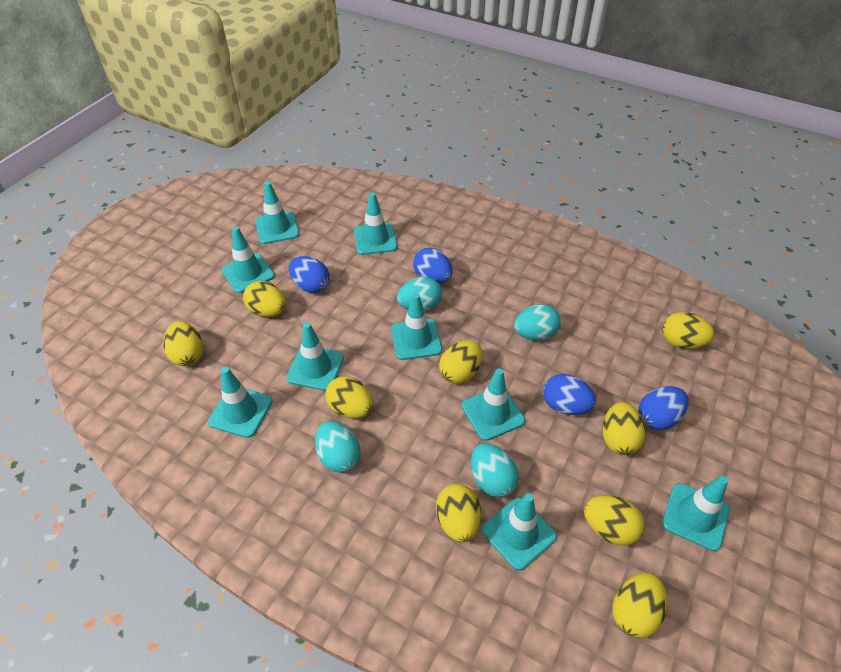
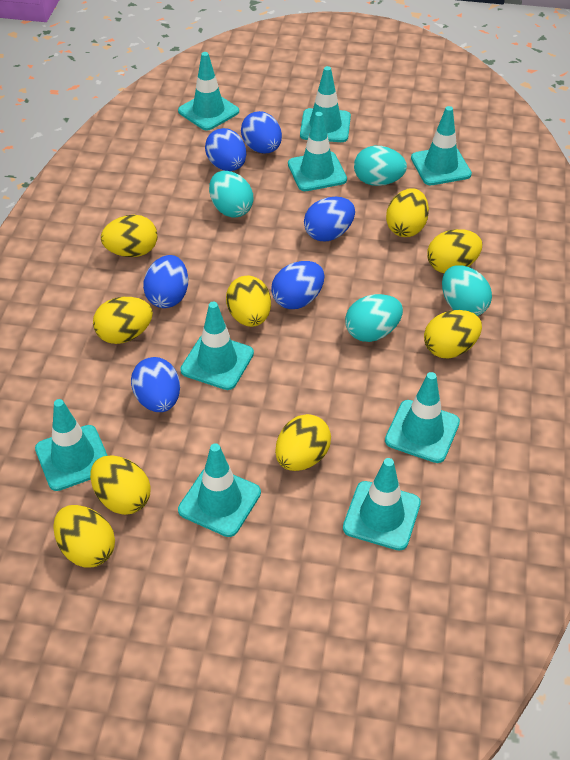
blue egg: [289,256,330,293] [413,248,452,283] [543,374,596,415] [639,386,688,430] = 4 -> [131,357,180,412] [143,255,188,308] [205,128,246,171] [241,111,282,154] [271,261,324,309] [304,197,355,241] = 6

